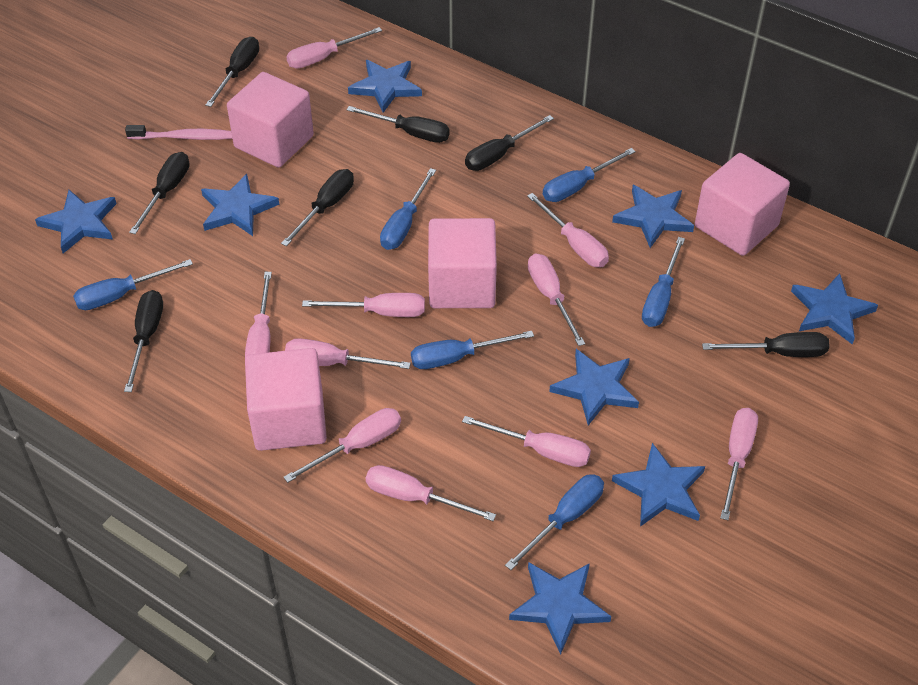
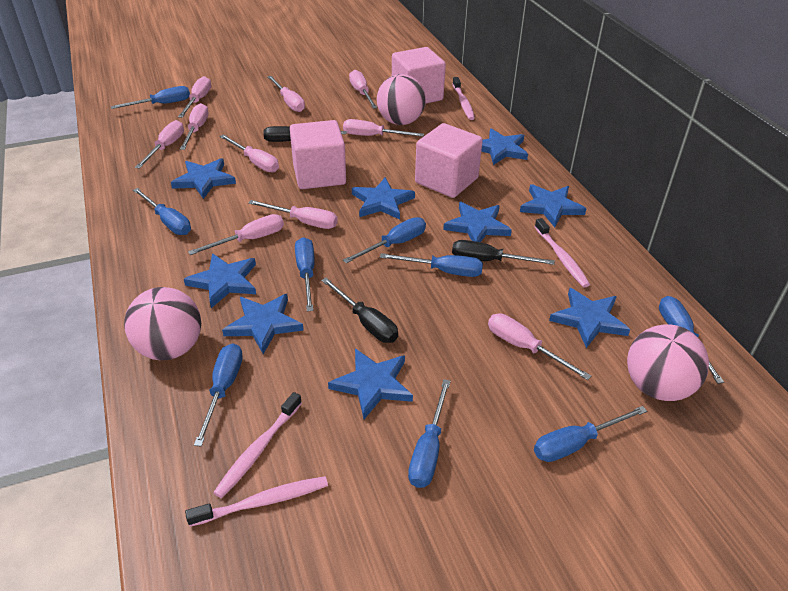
black screwdriver: [124,290,163,392] [129,152,190,234] [205,37,259,107] [281,169,354,246] [346,106,450,143] [465,115,554,171] [702,332,830,357] = 7 -> [264,126,347,142] [321,278,398,343] [452,240,555,265] = 3
blue screwdriver: [73,259,193,310] [380,168,436,250] [411,331,534,369] [505,474,604,570] [543,148,636,202] [642,237,685,327] = 6 -> [111,86,190,109] [133,188,191,235] [194,343,243,447] [295,237,315,311] [343,217,426,263] [380,253,483,277] [408,379,451,488] [534,406,647,462] [659,296,724,384] = 9
blue star: [35,190,117,253] [201,174,279,236] [348,60,422,113] [509,562,611,655] [549,349,639,425] [612,185,694,248] [612,443,705,527] [791,273,878,344] = 8 -> [171,158,236,199] [184,253,256,308] [222,294,304,354] [328,349,413,419] [352,177,415,220] [443,202,512,242] [481,128,528,165] [520,184,586,227] [549,288,630,348] = 9
pink ball: none = 0 -> [124,287,201,360] [377,74,426,125] [627,324,709,401] = 3
pink cube: [227,72,314,168] [245,348,327,451] [428,218,497,308] [695,153,790,256] = 4 -> [290,120,346,189] [392,47,446,104] [415,123,483,198] = 3
pink toothbrush: [125,125,232,140] = 1 -> [185,476,328,527] [213,392,302,498] [453,77,475,120] [535,218,590,288] = 4

